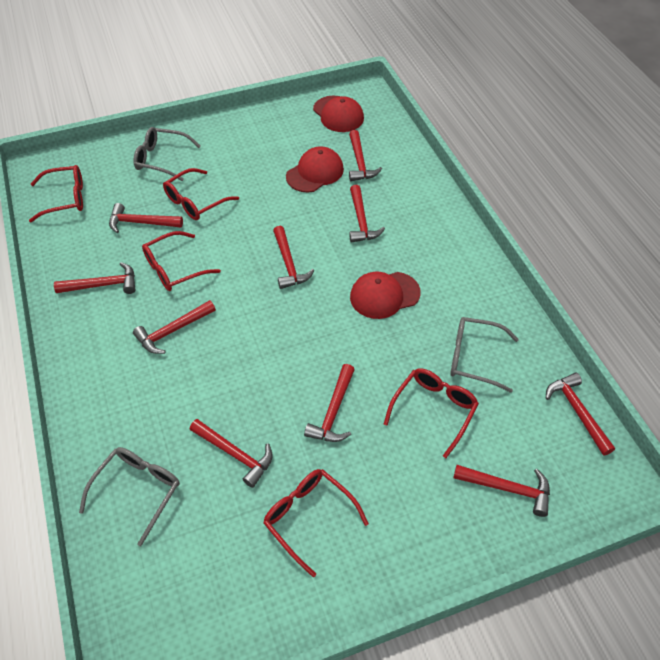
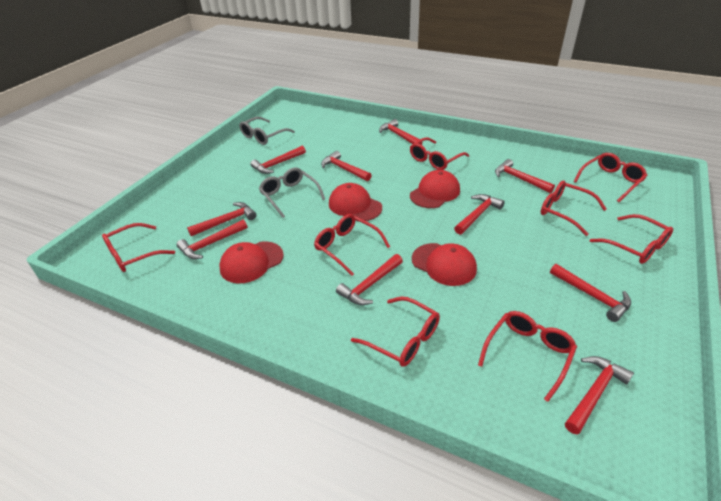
grey glasses: [79,447,180,546] [133,127,201,181] [450,317,519,393] = 3 -> [239,117,295,145] [259,168,325,218] = 2
red cap: [286,146,344,192] [313,96,364,132] [350,272,421,319] = 3 -> [219,241,284,283] [329,183,382,221] [410,170,460,208] [412,243,477,286] = 4
red glasses: [29,165,83,222] [142,231,221,291] [163,168,239,220] [263,469,369,577] [384,368,479,458] = 5 -> [102,223,175,272] [314,214,390,276] [351,296,440,367] [410,137,469,170] [478,311,577,402] [541,181,607,236] [574,153,647,202] [590,214,673,264] = 8

